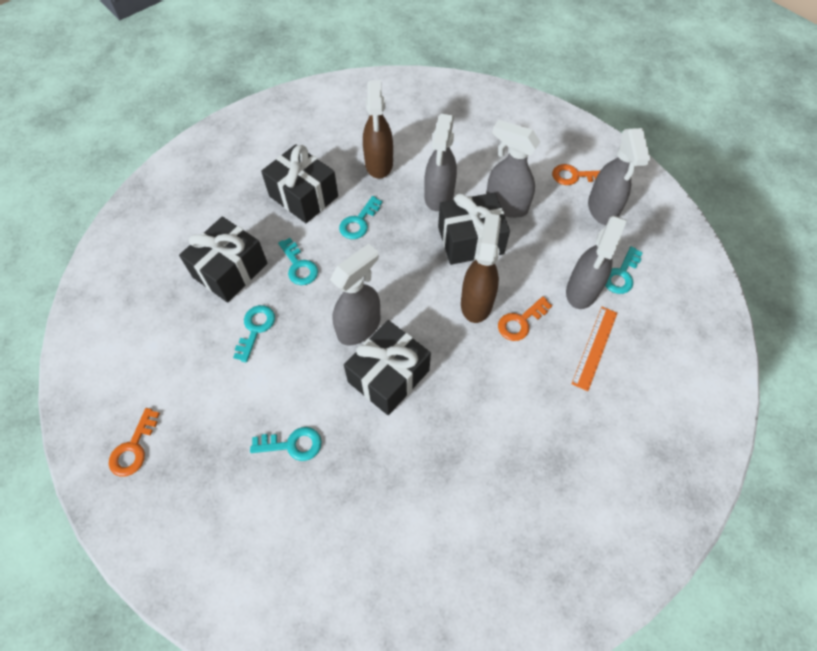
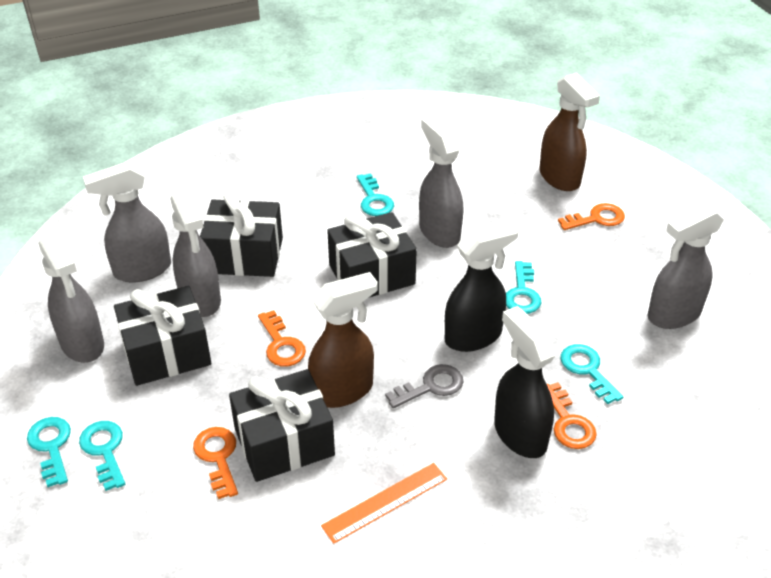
black spray bottle: none = 0 -> [445,220,519,352] [494,306,556,458] = 2
grey key: none = 0 -> [385,364,463,408] = 1
orange key: [109,408,160,477] [498,296,552,341] [552,164,600,185] = 3 -> [193,427,238,499] [258,310,306,367] [547,382,597,449] [558,203,625,230] = 4

